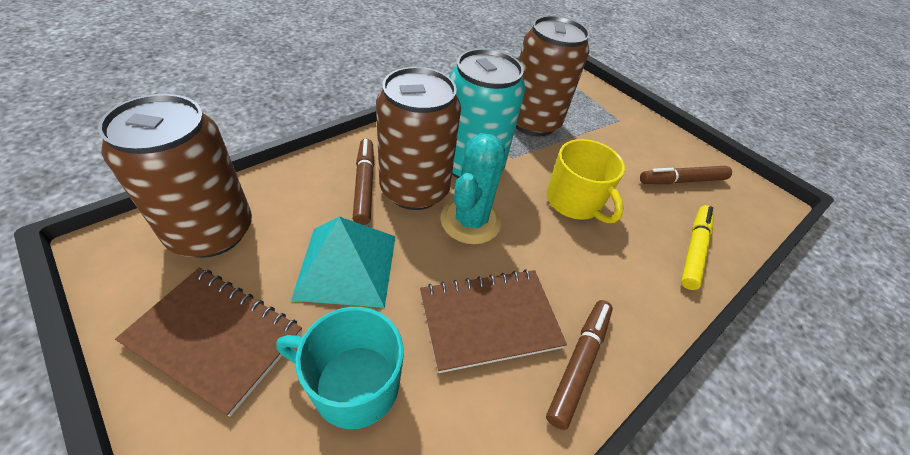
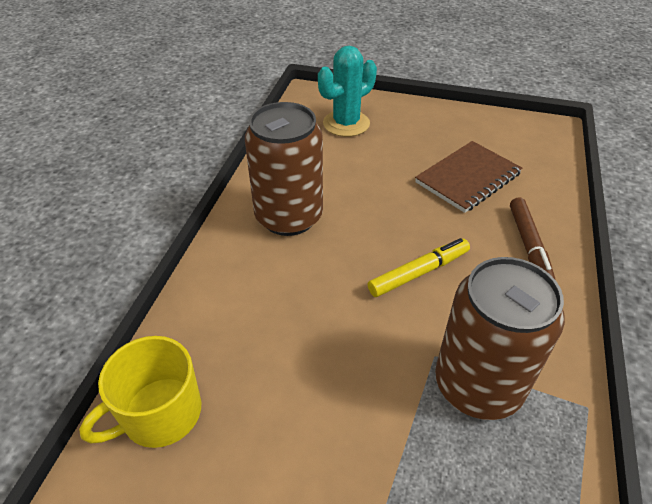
brown can: [98,94,252,258] [376,67,461,210] [516,16,590,137] = 3 -> [245,102,323,236] [435,257,565,420] = 2
brown marker: [353,139,374,225] [546,300,613,430] [640,166,732,184] = 3 -> [510,197,556,280] = 1
brown notebook: [115,268,302,417] [420,269,567,373] = 2 -> [415,141,522,213] = 1
turquoise can: [449,49,526,178] = 1 -> none = 0
turquoise mug: [276,307,404,429] = 1 -> none = 0
turquoise pyramid: [291,216,396,308] = 1 -> none = 0

